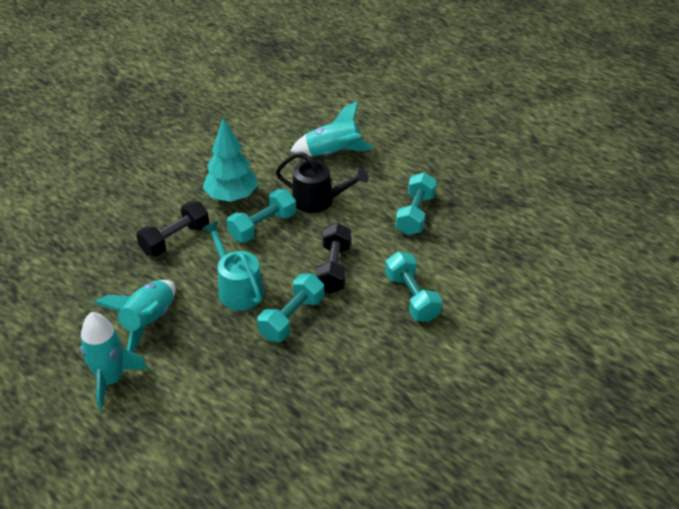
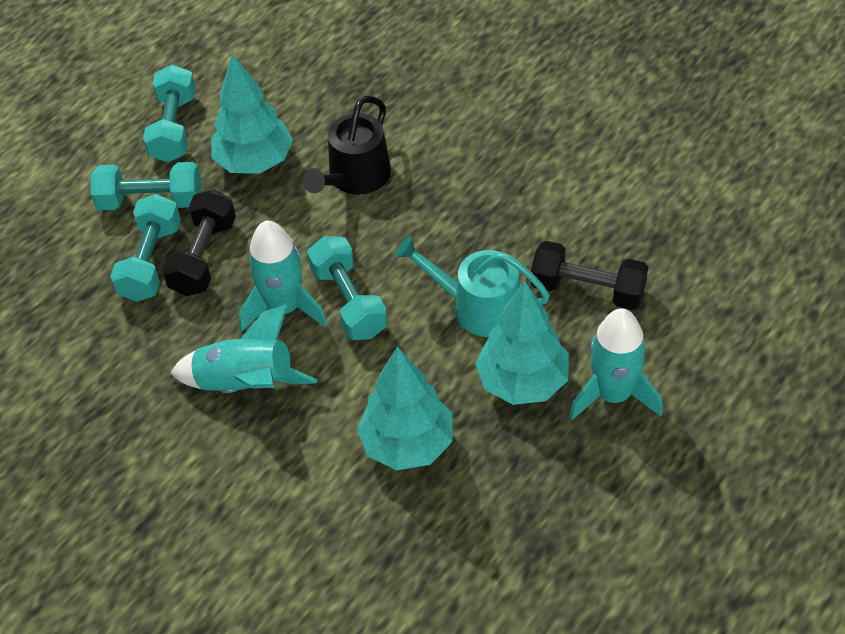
turquoise tree: [203,118,258,202] = 1 -> [211,54,293,174] [357,346,453,471] [475,280,569,405] = 3

